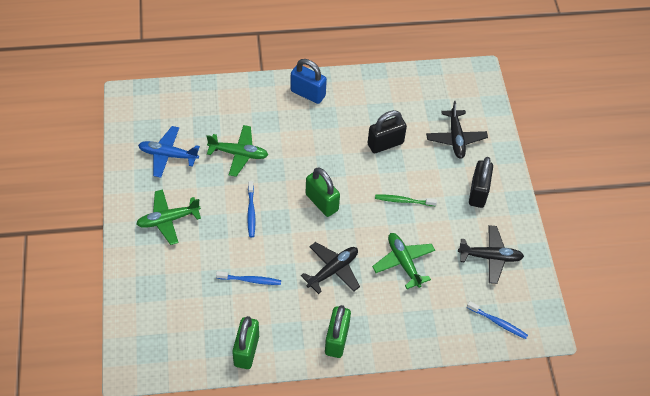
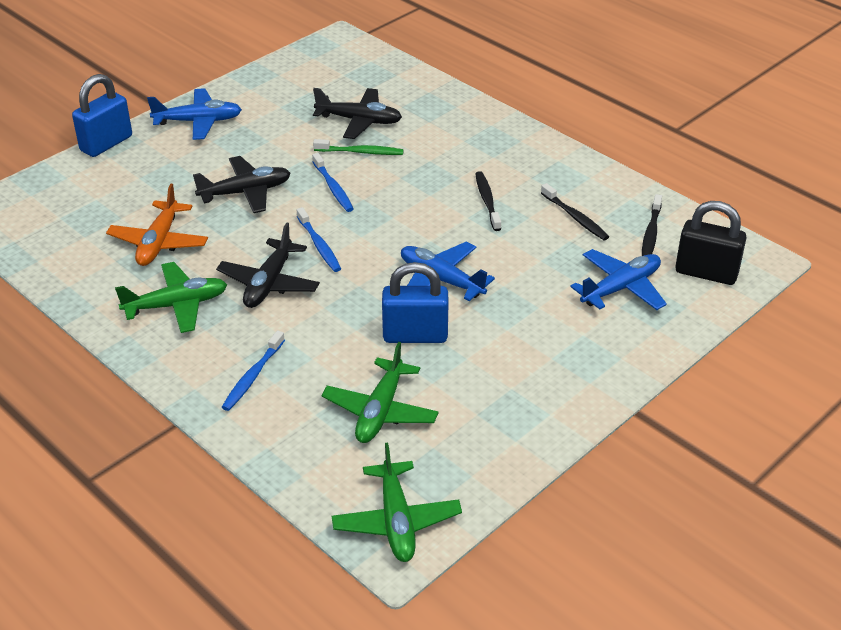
black padlock: [368,110,407,153] [469,157,493,208] = 2 -> [675,201,746,285] = 1
black toothbrush: none = 0 -> [475,171,501,231] [541,183,609,240] [642,194,662,256] = 3
blue padlock: [291,59,327,104] = 1 -> [72,74,132,157] [382,262,448,343] = 2
blue plane: [138,126,200,178] = 1 -> [147,88,242,140] [401,242,495,301] [570,249,667,310] = 3
green padlock: [232,316,259,369] [306,167,340,217] [325,305,351,358] = 3 -> none = 0
orange plane: none = 0 -> [106,184,208,266] = 1

